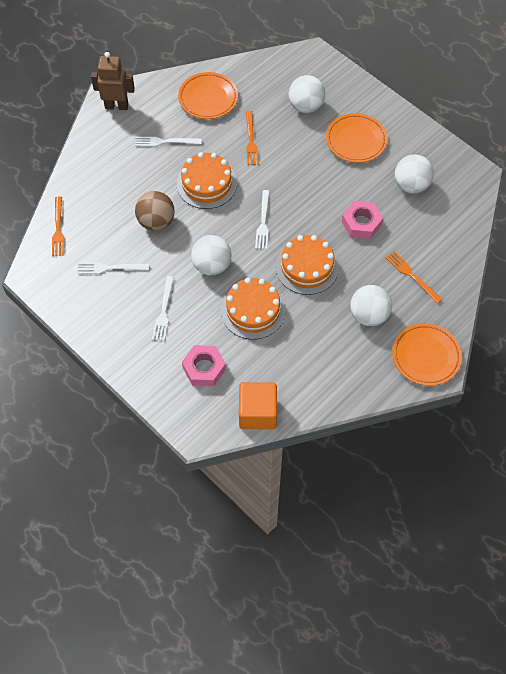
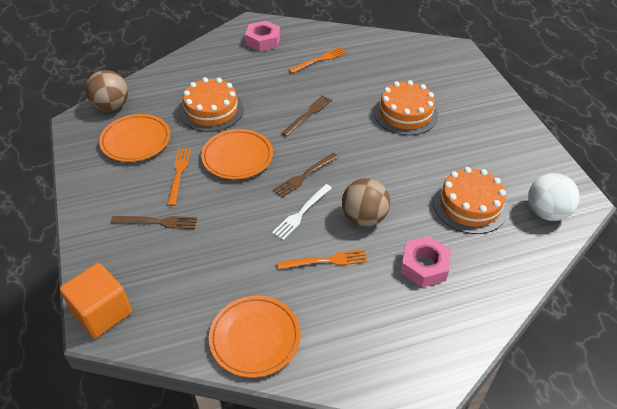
brown ball: [135,191,174,231] = 1 -> [86,70,128,111] [342,178,390,226] = 2
brown fork: none = 0 -> [111,216,197,229] [273,153,339,198] [281,95,332,136] = 3
brown robot: [91,52,135,110] = 1 -> none = 0
white ball: [191,235,231,276] [289,75,325,113] [350,285,392,326] [395,154,434,194] = 4 -> [528,173,580,221] = 1
white fork: [78,262,149,274] [135,137,201,146] [152,276,174,341] [255,190,270,249] = 4 -> [272,184,332,240] = 1

